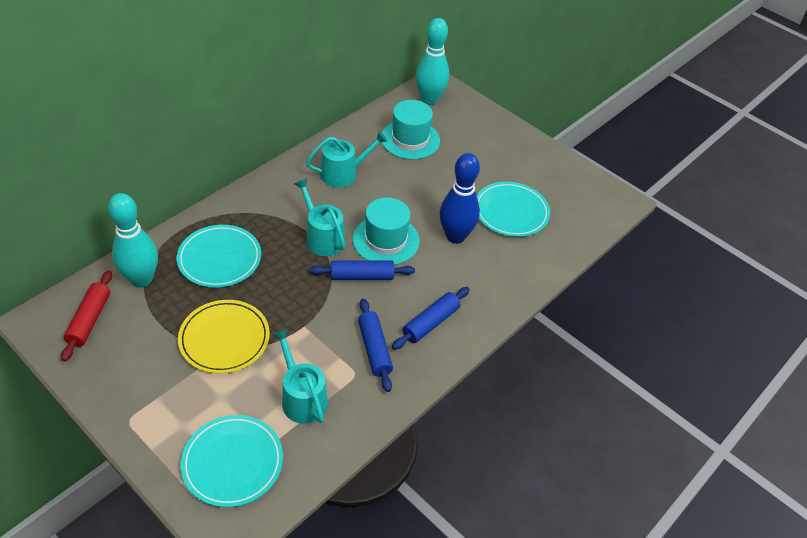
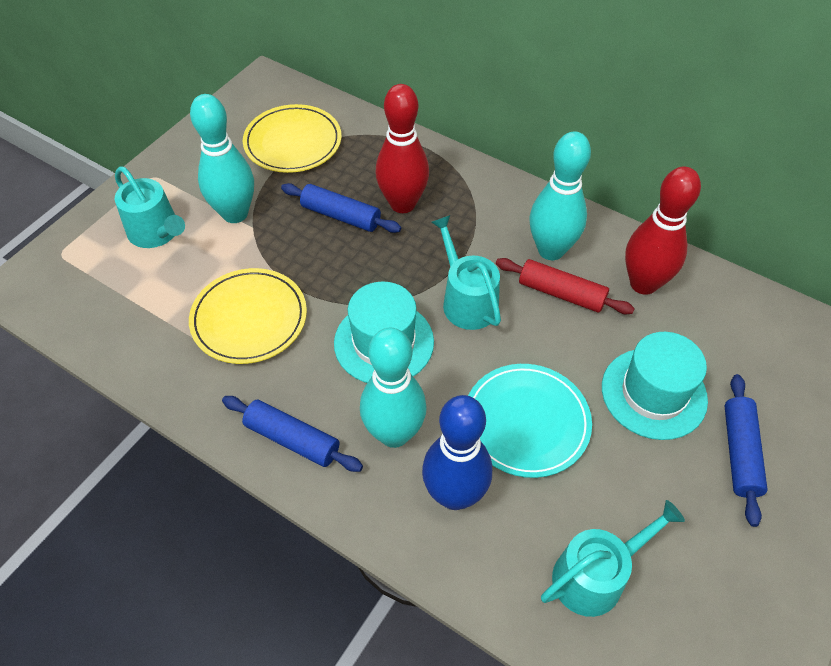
red bowling pin: none = 0 -> [375,84,429,213] [625,166,701,295] = 2
turquoise bowling pin: [108,193,158,287] [415,18,449,105] = 2 -> [190,94,254,223] [360,328,427,448] [529,132,591,260] = 3
turquoise plate: [177,225,261,288] [181,415,283,507] [477,182,550,237] = 3 -> [468,364,592,478] = 1
yellow plate: [178,300,270,374] = 1 -> [189,268,307,364] [243,104,342,173] = 2

